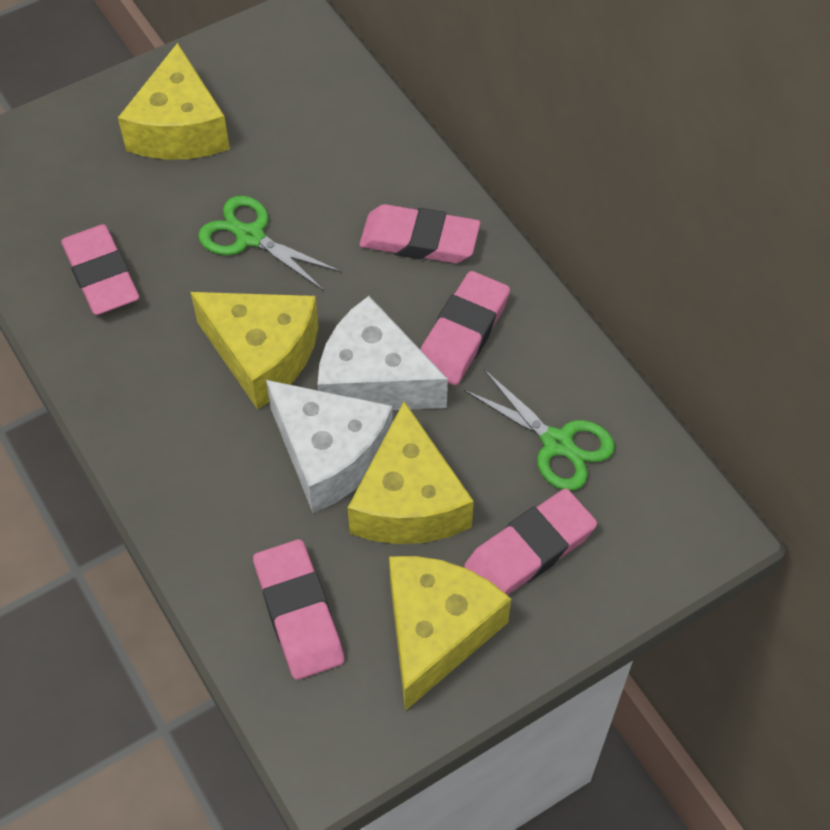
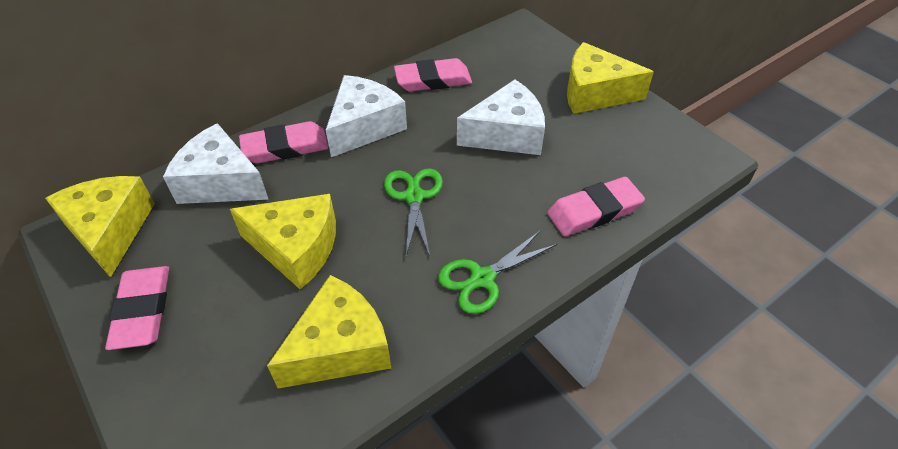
pink eraser: [61,224,140,315] [253,539,344,680] [359,204,480,263] [420,271,510,385] [464,489,597,595] = 5 -> [105,266,169,350] [239,121,329,164] [394,58,472,92] [547,177,645,236] = 4
white cheese: [266,380,393,513] [317,296,448,410] = 2 -> [163,123,269,204] [326,75,407,157] [457,80,545,155] = 3

